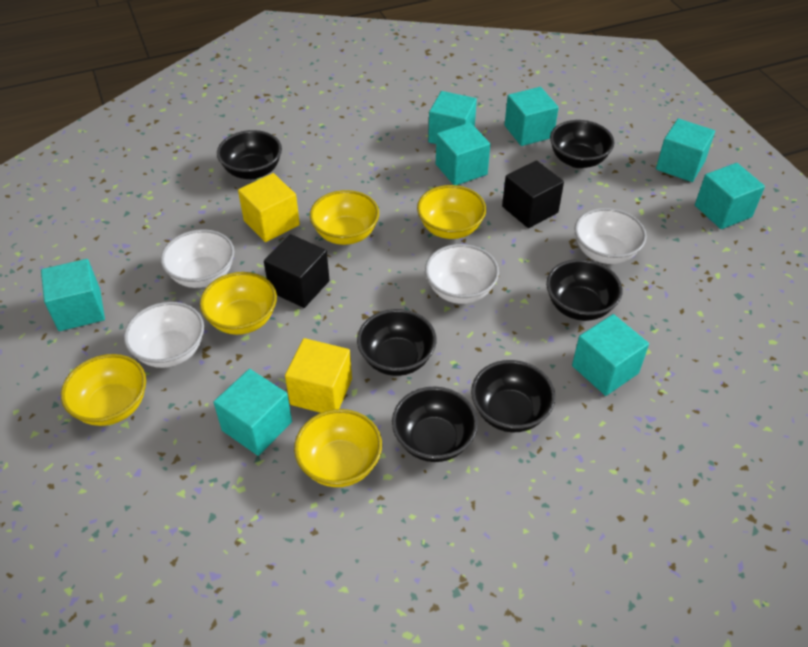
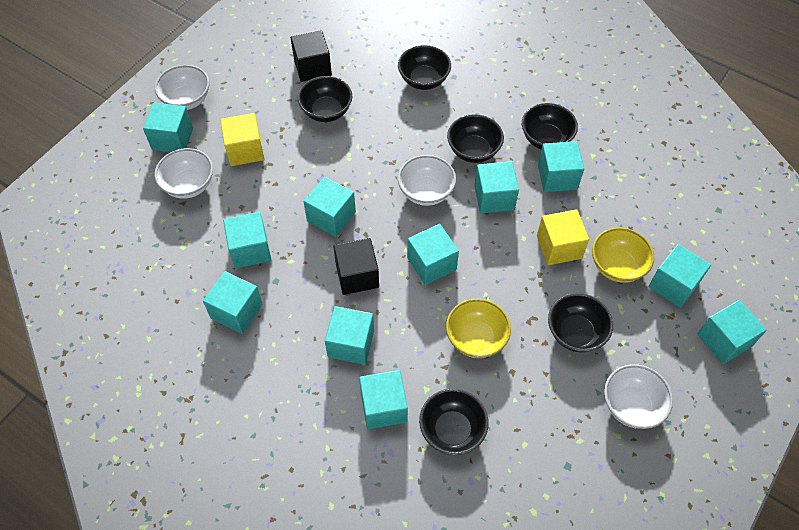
turquoise cube: [41,259,105,331] [213,369,292,456] [428,91,477,144] [436,123,491,185] [504,87,559,146] [572,314,649,396] [656,118,715,182] [695,163,765,229] = 8 -> [143,103,193,152] [203,271,262,334] [223,212,271,269] [304,177,356,237] [325,306,374,365] [359,370,408,429] [407,224,459,285] [474,161,519,214] [538,141,584,192] [648,244,711,308] [697,300,767,364] = 11
yellow bowl: [61,354,146,426] [200,272,277,335] [294,409,382,487] [310,190,379,245] [417,185,486,239] = 5 -> [446,299,511,358] [592,228,654,283] = 2

